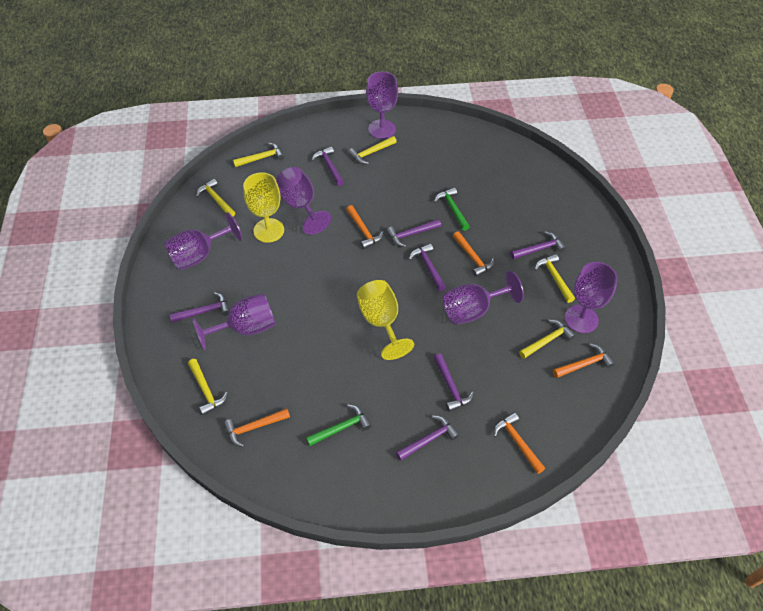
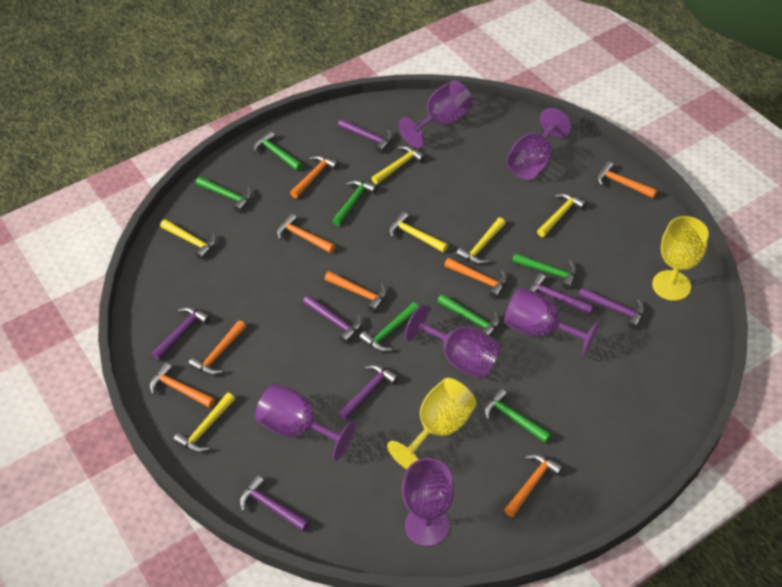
green hammer: [306,405,372,446] [434,187,470,231] = 2 -> [196,177,252,212] [253,131,303,171] [332,180,377,226] [359,302,419,352] [437,294,500,336] [484,388,552,443] [512,253,577,290] = 7
orange hammer: [224,408,290,447] [346,205,384,249] [453,231,494,277] [494,412,545,474] [553,343,615,378] = 5 -> [150,362,215,408] [188,320,246,375] [277,213,335,253] [290,155,339,199] [325,271,387,312] [444,258,507,299] [504,454,563,517] [597,161,657,198] = 8

